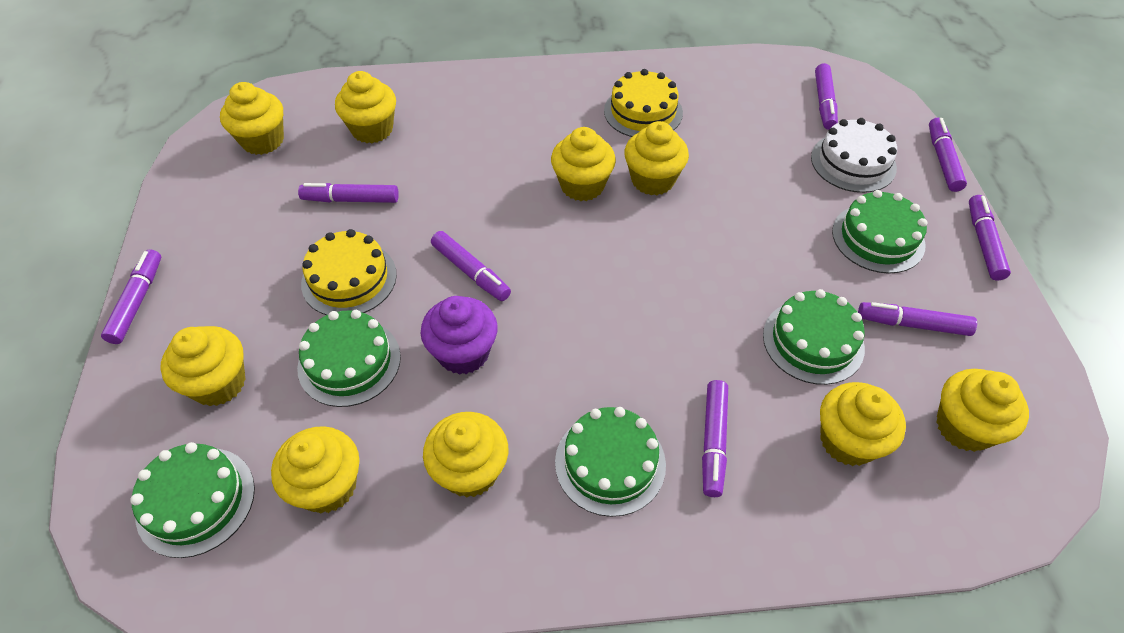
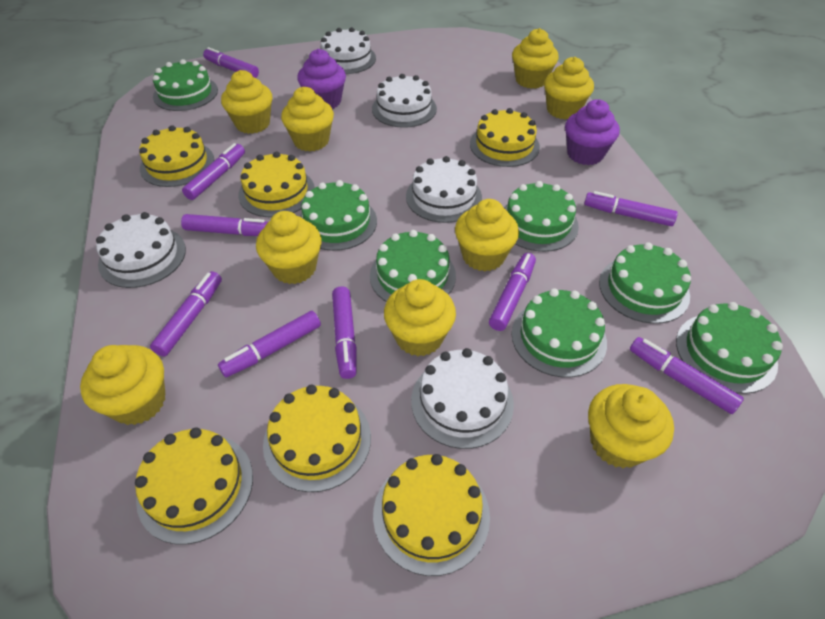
green cake: [130,442,255,558] [297,310,401,407] [555,407,666,517] [763,289,865,385] [832,190,927,274] = 5 -> [153,59,218,111] [299,180,377,251] [370,230,456,302] [503,181,579,252] [512,288,607,377] [599,242,691,324] [676,302,783,394] = 7
purple cupcake: [421,296,498,375] = 1 -> [297,49,346,109] [565,99,620,165] = 2
purple marker: [101,249,161,344] [298,183,399,203] [431,231,511,301] [702,380,728,497] [815,63,838,130] [858,302,977,336] [929,118,967,192] [969,195,1011,281] = 8 -> [150,271,222,356] [181,214,268,236] [182,143,245,200] [203,47,259,78] [218,311,321,377] [332,286,357,379] [489,253,536,331] [584,191,678,226] [630,337,744,414] = 9
white cake: [811,118,897,193] = 1 -> [96,212,186,288] [321,27,376,74] [372,74,437,128] [406,156,482,223] [411,348,514,449] = 5
yellow cake: [301,229,397,315] [604,69,683,137] = 2 -> [135,428,253,544] [139,125,214,187] [238,151,315,217] [263,385,371,492] [373,454,490,576] [470,108,540,167] = 6

